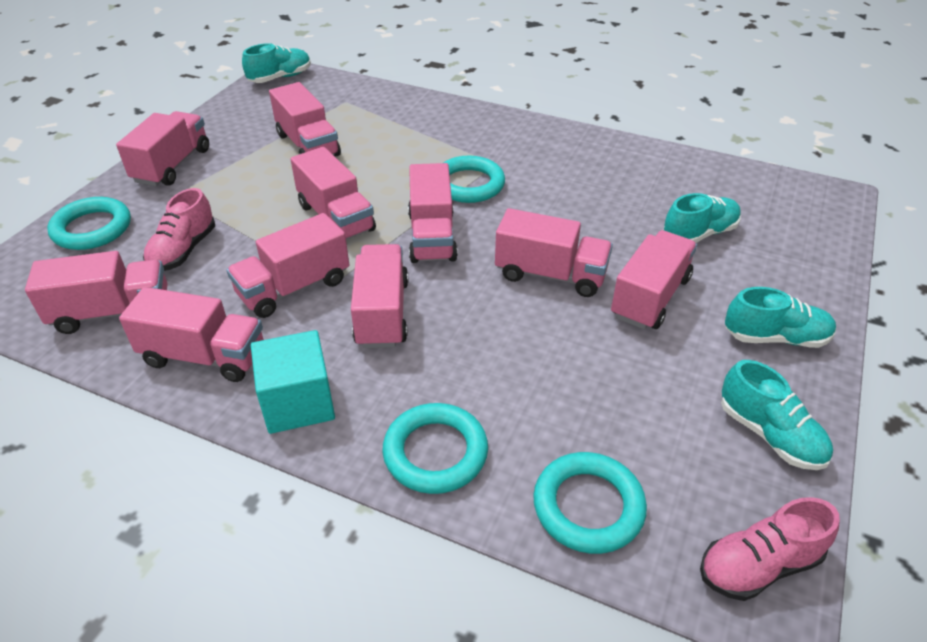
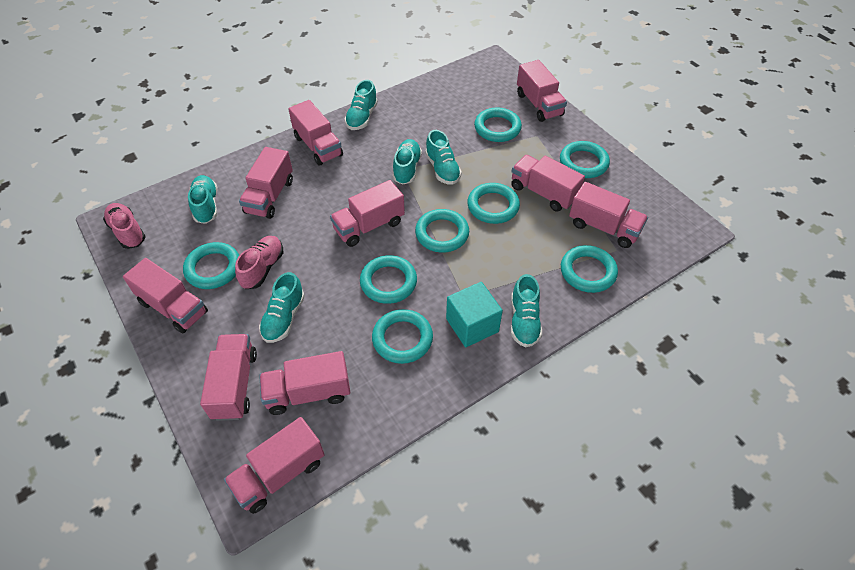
turquoise ring: [47,197,131,250] [382,403,488,494] [443,156,505,203] [533,452,647,554] = 4 -> [183,242,239,289] [360,255,417,304] [372,309,433,364] [415,209,469,253] [467,183,520,224] [474,107,522,142] [560,141,610,178] [561,245,618,293] = 8
turquoise shoe: [242,43,311,83] [663,193,741,243] [721,360,833,470] [725,287,836,348] = 4 -> [188,175,218,224] [259,272,305,343] [345,80,378,130] [393,139,422,185] [425,130,462,185] [511,274,542,347] = 6

